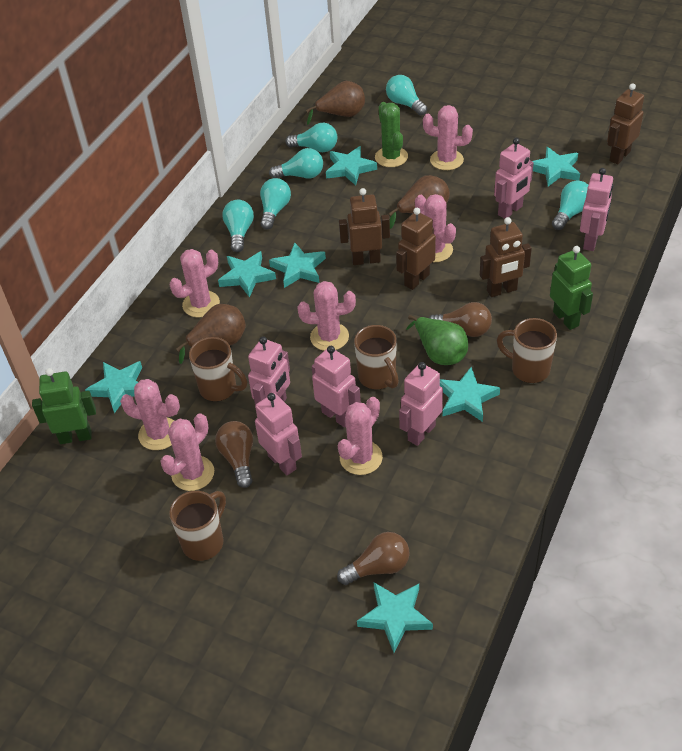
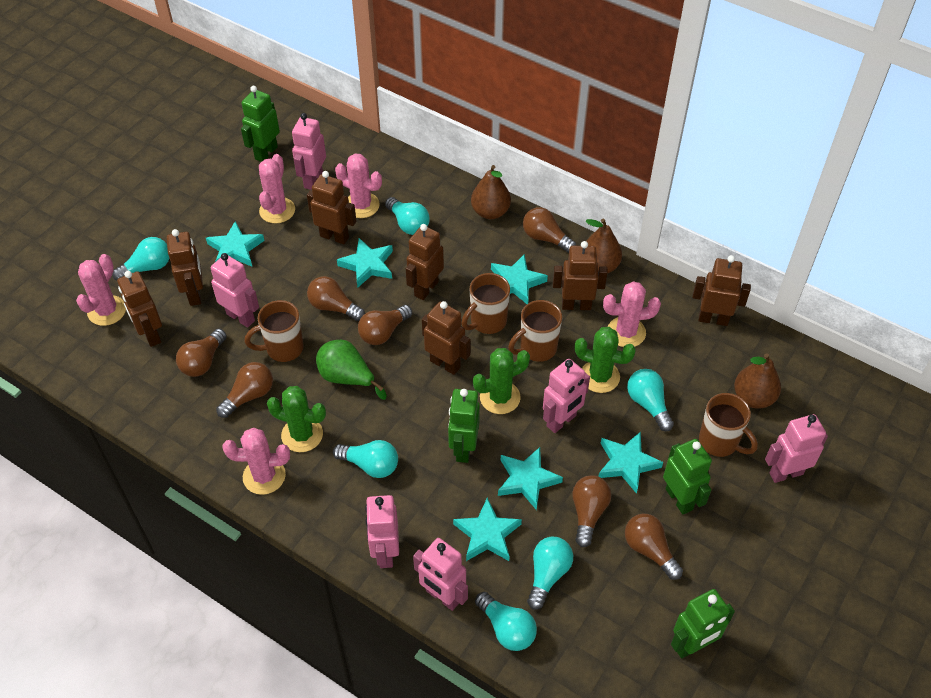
brown light bulb: [215,421,253,488] [337,532,410,585] [429,302,492,337] = 3 -> [176,329,227,377] [216,362,273,418] [307,276,365,321] [358,305,412,345] [523,207,576,253] [572,475,611,547] [625,514,683,580] = 7
brown robot: [339,188,390,265] [396,208,436,290] [480,217,532,297] [607,83,644,164] = 4 -> [117,271,162,347] [167,229,203,306] [307,171,356,244] [406,224,444,300] [422,301,471,375] [553,241,608,310] [692,255,751,326] = 7
green cactus: [375,102,408,167] = 1 -> [267,386,326,452] [473,348,530,414] [575,327,636,393] = 3
green robot: [32,368,96,444] [550,246,593,330] = 2 -> [241,86,280,162] [448,389,480,463] [663,439,712,515] [671,589,735,658] = 4
pink cactus: [120,379,180,450] [160,413,214,491] [170,249,220,317] [298,281,356,351] [338,397,383,475] [415,194,456,262] [423,105,473,170] = 7 -> [76,254,126,326] [222,428,290,495] [259,154,295,224] [335,153,382,218] [603,281,661,347] = 5
turquoise star: [85,361,142,413] [218,251,276,298] [269,243,326,288] [326,146,377,185] [357,582,433,653] [440,367,500,422] [533,147,580,186] = 7 -> [206,221,264,267] [337,238,393,288] [453,498,522,561] [491,254,548,304] [498,447,563,510] [598,432,663,494] = 6

